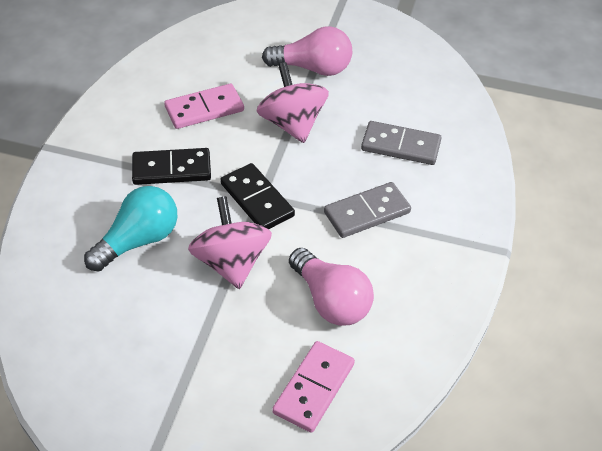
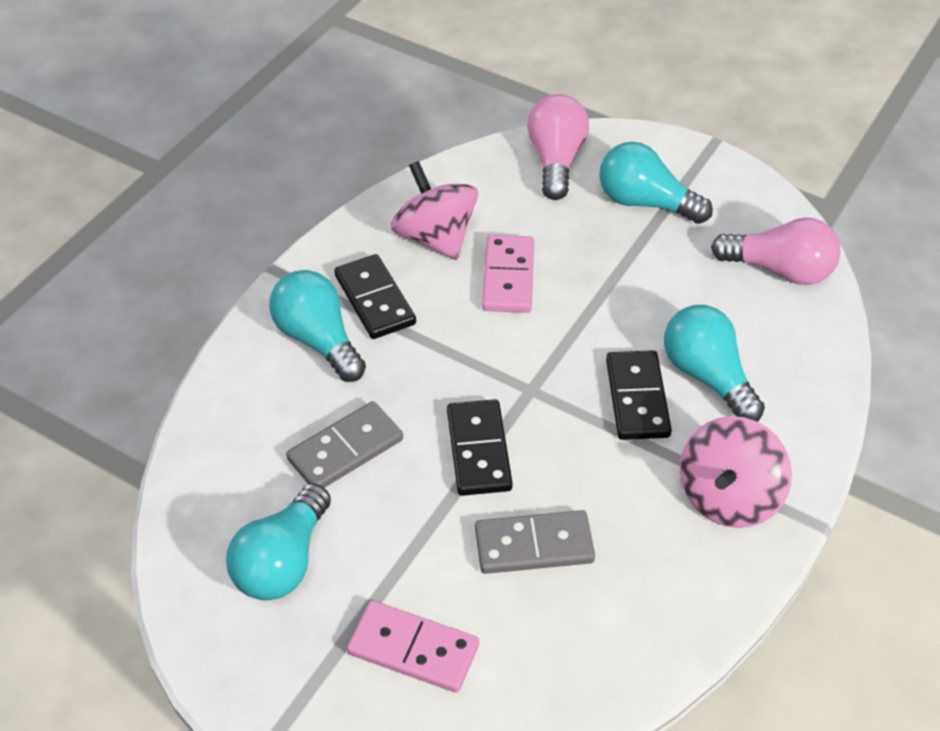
black domino: [132,148,211,185] [220,163,295,229] = 2 -> [334,254,416,339] [447,399,513,496] [606,350,672,440] = 3
turquoise light bulb: [84,186,178,272] = 1 -> [226,483,331,601] [269,270,366,382] [599,142,713,224] [664,305,765,422] = 4

